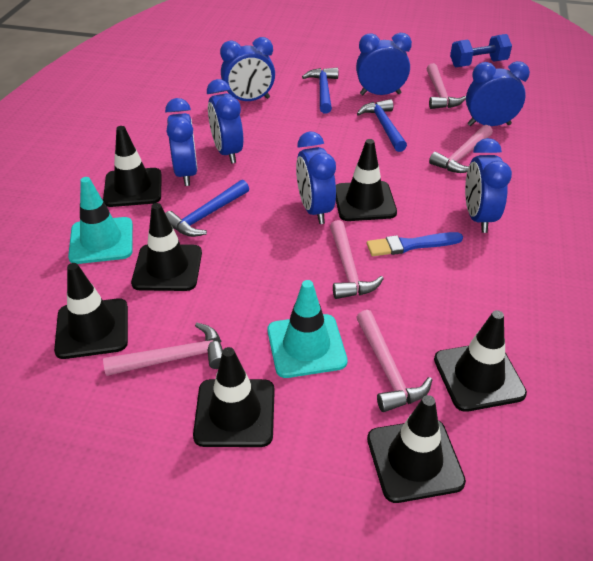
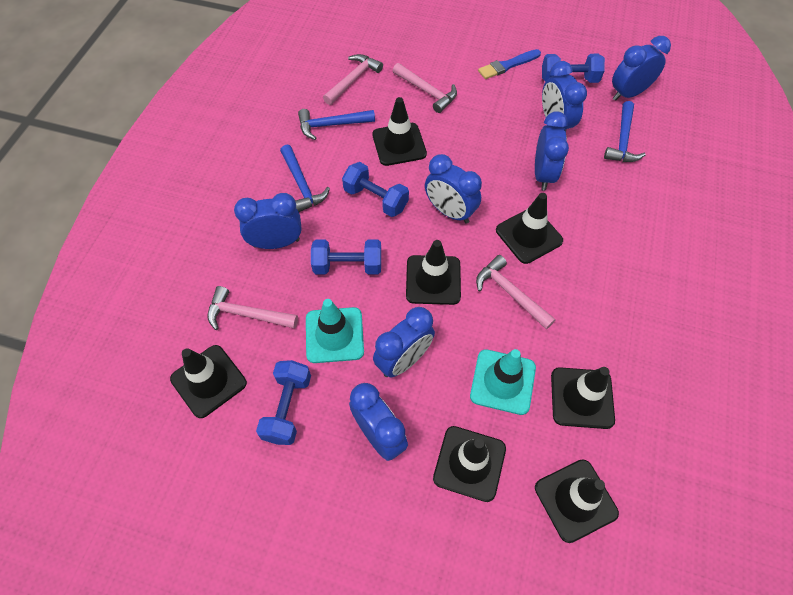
blue dumbbell: [450,34,512,67] = 1 -> [256,360,311,445] [311,239,381,275] [342,162,409,217] [542,54,605,83] = 4
pink hammer: [103,323,223,376] [330,220,384,299] [356,310,432,412] [426,63,466,109] [429,125,493,173] = 5 -> [207,286,298,330] [323,54,383,105] [393,63,457,113] [476,255,556,329] = 4

